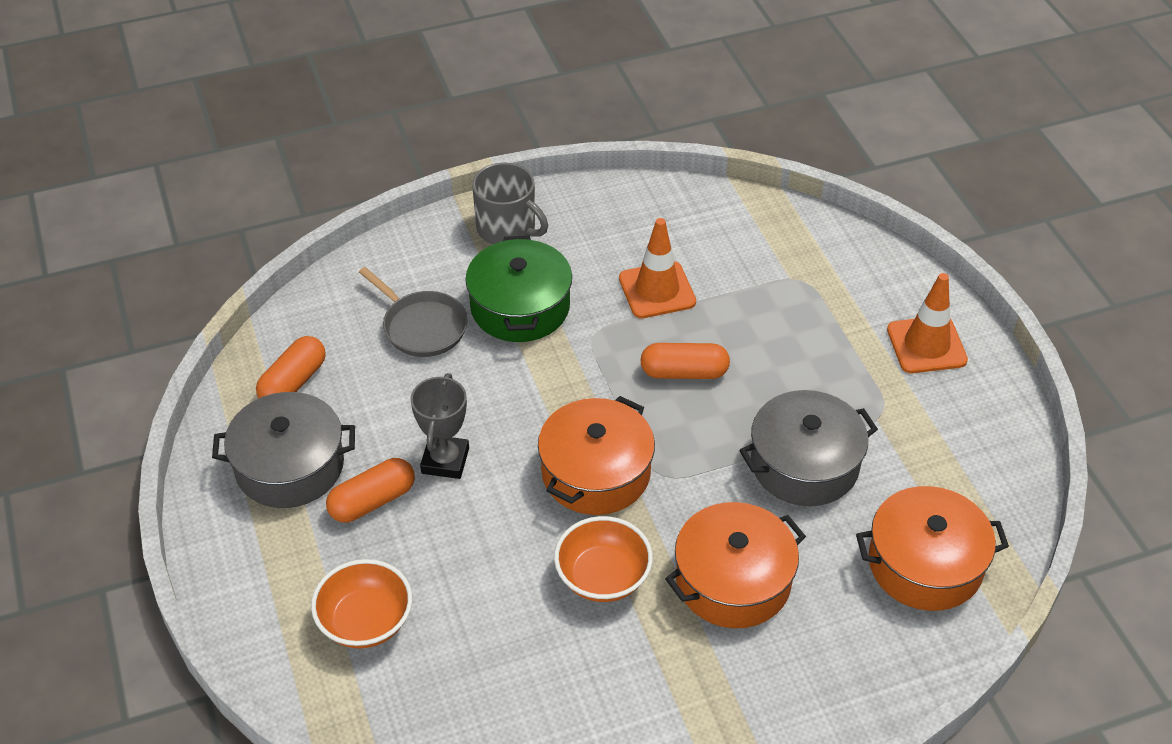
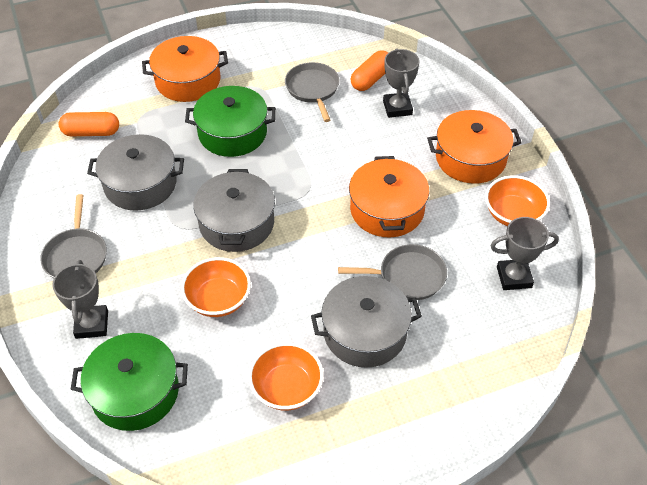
green pot: [465,236,572,342] = 1 -> [71,333,188,431] [185,86,276,157] = 2
grey mug: [472,162,548,244] = 1 -> none = 0
grey pan: [359,267,468,357] = 1 -> [40,194,107,278] [285,62,340,122] [338,244,447,300] = 3
grey pot: [212,392,355,508] [739,390,878,506] = 2 -> [87,134,184,211] [193,169,275,252] [311,276,422,368] = 3
grey trophy: [410,373,469,479] = 1 -> [53,260,108,339] [383,48,420,118] [491,217,559,290] = 3
orange bowl: [311,559,412,648] [554,516,653,602] = 2 -> [181,257,251,317] [248,342,324,410] [485,175,550,226] = 3
orange capsule: [256,336,326,398] [326,458,415,522] [640,343,730,379] = 3 -> [59,112,119,136] [351,50,388,91] = 2
orange traffic cone: [619,218,696,318] [887,273,968,373] = 2 -> none = 0

